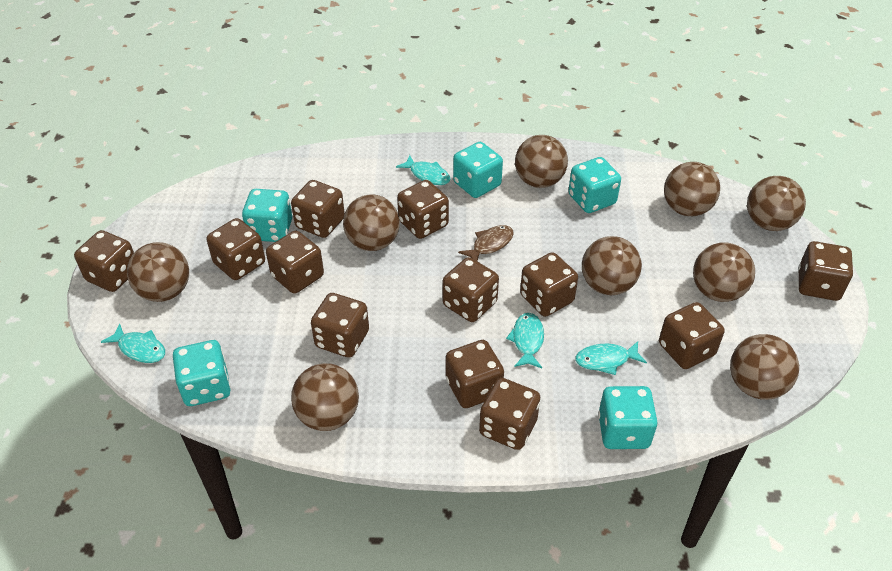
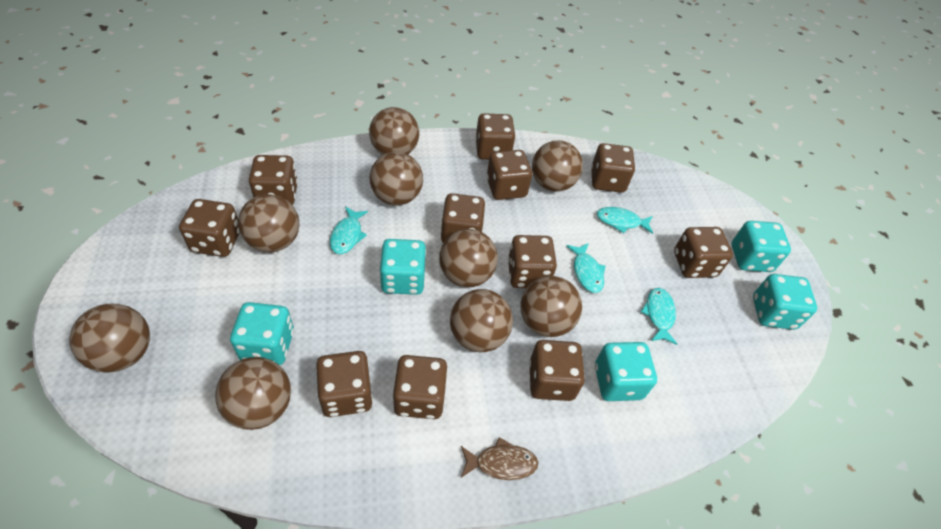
brown dice: [74,230,134,292] [206,218,265,280] [266,231,324,294] [291,180,345,238] [311,293,369,358] [397,180,449,239] [443,257,499,322] [446,340,504,408] [479,378,540,450] [520,252,578,317] [659,302,725,369] [798,241,853,301] = 12 -> [179,199,240,257] [249,155,298,205] [316,351,373,417] [393,355,448,419] [441,193,485,243] [475,113,516,160] [487,150,532,200] [508,235,557,288] [529,340,585,401] [591,143,635,193] [674,227,733,278] = 11

